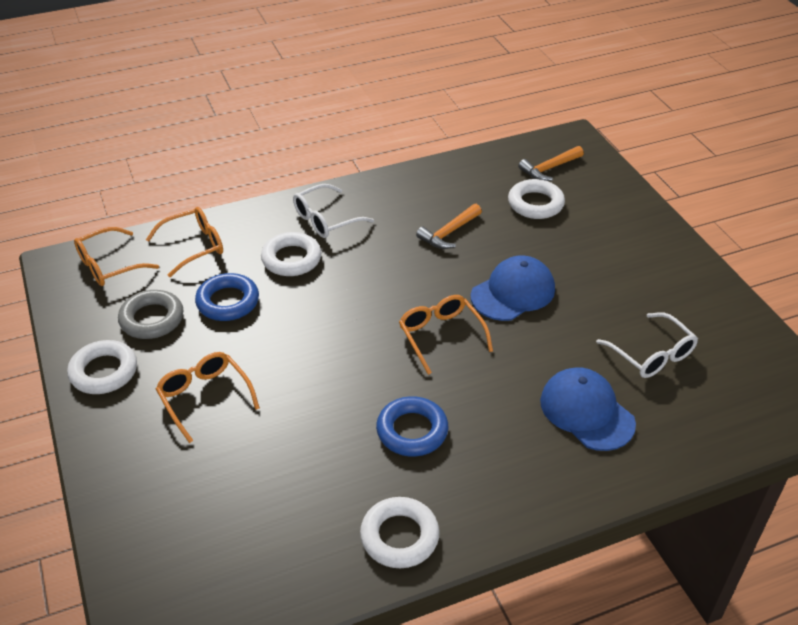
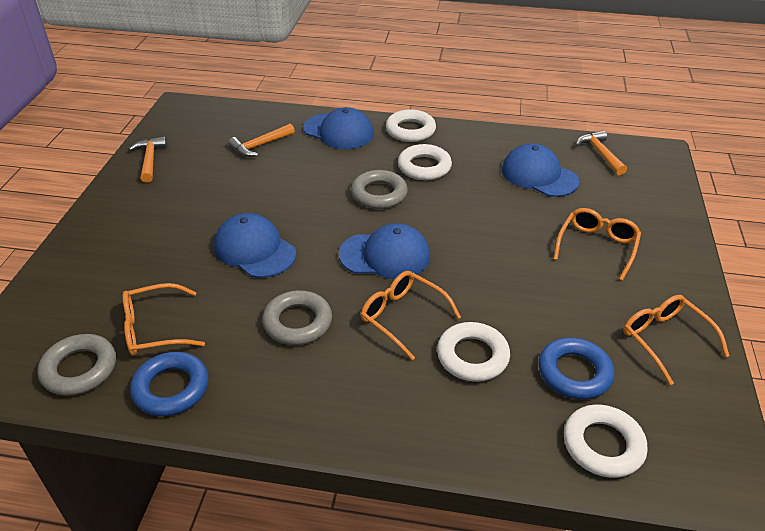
blue cap: [471,256,555,321] [540,367,636,451] = 2 -> [214,213,296,278] [303,107,374,149] [339,223,430,279] [502,143,580,197] = 4
grey ring: [118,290,184,339] = 1 -> [37,334,116,396] [262,290,332,345] [351,170,408,209] = 3
orange hammer: [416,204,482,249] [518,146,584,181] = 2 -> [128,136,167,183] [228,124,295,157] [576,130,627,175] = 3
white glasses: [293,184,374,238] [596,312,698,378] = 2 -> none = 0

